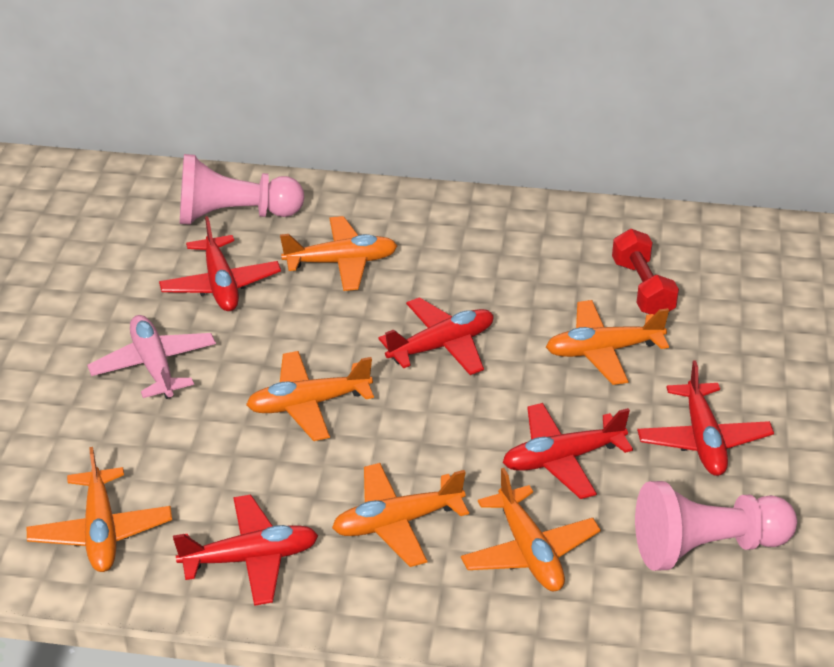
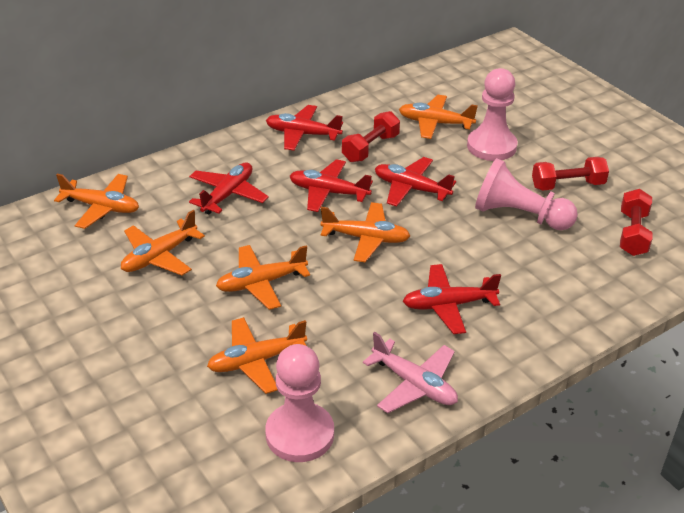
pink pawn: [180,154,304,225] [635,481,797,571] = 2 -> [265,344,334,462] [467,68,518,161] [475,158,578,230] = 3
red dumbbell: [612,229,679,314] = 1 -> [342,111,400,162] [532,157,609,191] [620,189,652,256] = 3

